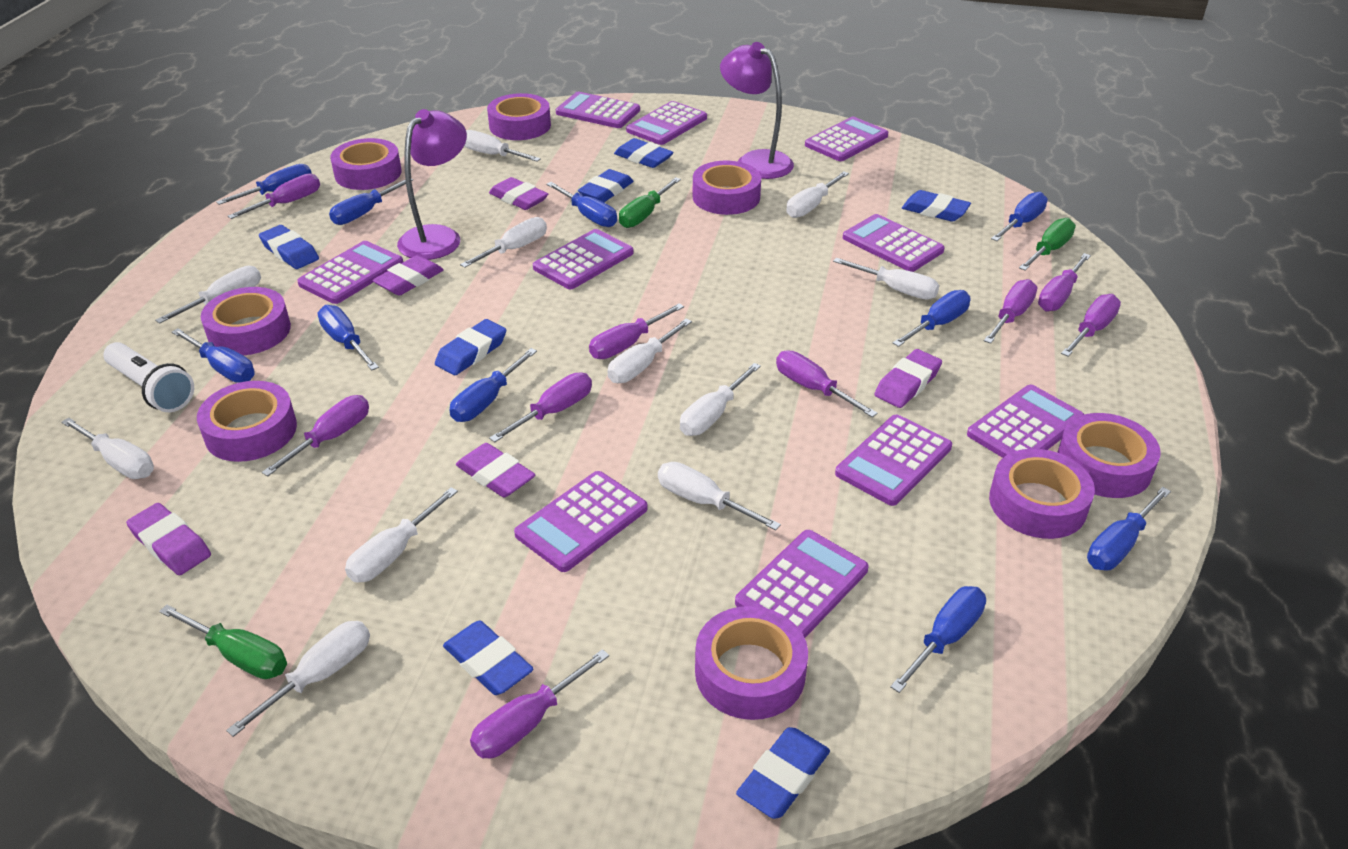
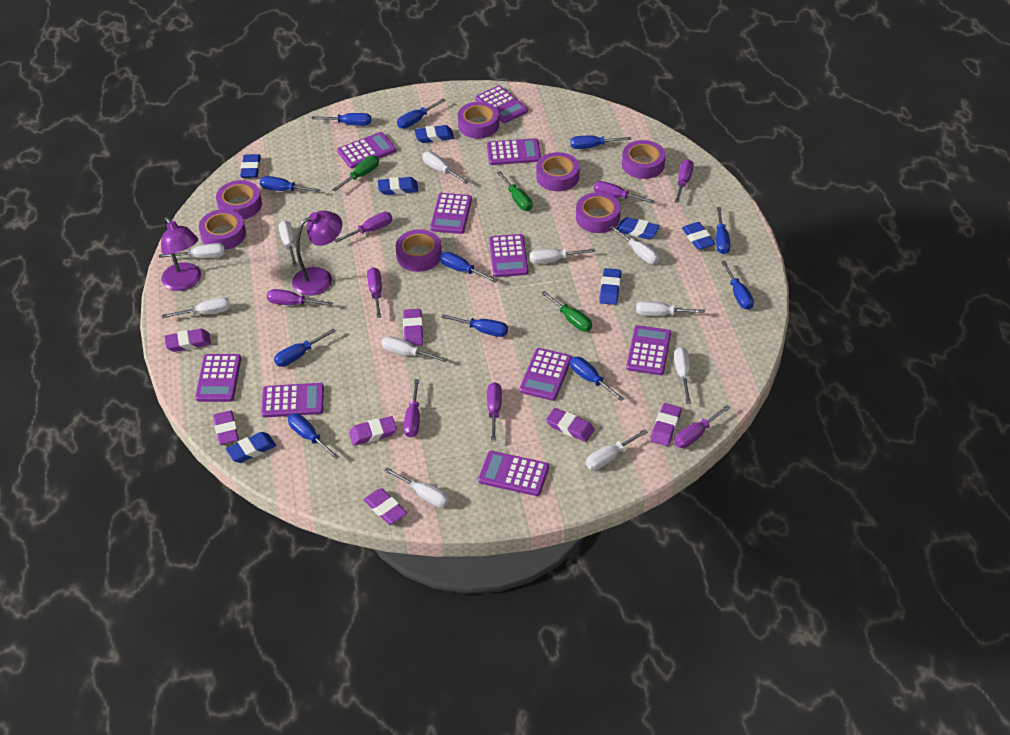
blue screwdriver: [172,328,255,383] [216,164,312,205] [318,305,379,371] [329,179,413,225] [449,348,537,422] [546,182,617,227] [890,586,986,693] [892,290,971,347] [991,192,1048,241] [1087,487,1171,570] = 10 -> [260,176,321,192] [274,329,336,367] [288,413,339,459] [312,113,371,126] [397,98,446,129] [440,252,497,282] [441,314,508,337] [570,135,631,149] [570,357,624,401] [716,207,730,254] [721,261,754,310] = 11
purple eraser: [126,503,211,575] [372,255,444,296] [456,443,535,498] [489,177,548,210] [874,349,942,408] = 5 -> [164,329,211,352] [213,411,239,445] [349,416,397,446] [364,488,407,525] [403,309,423,346] [546,408,594,442] [650,403,682,446] = 7
purple screwdriver: [227,173,320,219] [262,395,369,476] [470,649,609,759] [489,372,592,442] [589,303,684,359] [776,350,878,417] [984,279,1037,344] [1038,253,1091,311] [1061,294,1121,357] = 9 -> [267,289,333,306] [334,212,392,243] [367,267,382,318] [404,379,420,438] [487,382,502,441] [594,181,655,203] [674,405,731,448] [675,159,694,203] = 8
purple tape: [197,381,297,462] [201,287,291,356] [330,138,401,190] [487,93,551,140] [693,161,761,215] [695,606,808,720] [989,449,1095,539] [1057,413,1161,498] = 8 -> [199,209,246,250] [216,180,262,220] [396,229,442,272] [458,102,499,139] [536,152,580,191] [576,192,621,233] [622,140,665,179] = 7
white flashlight: [103,342,194,412] = 1 -> none = 0

